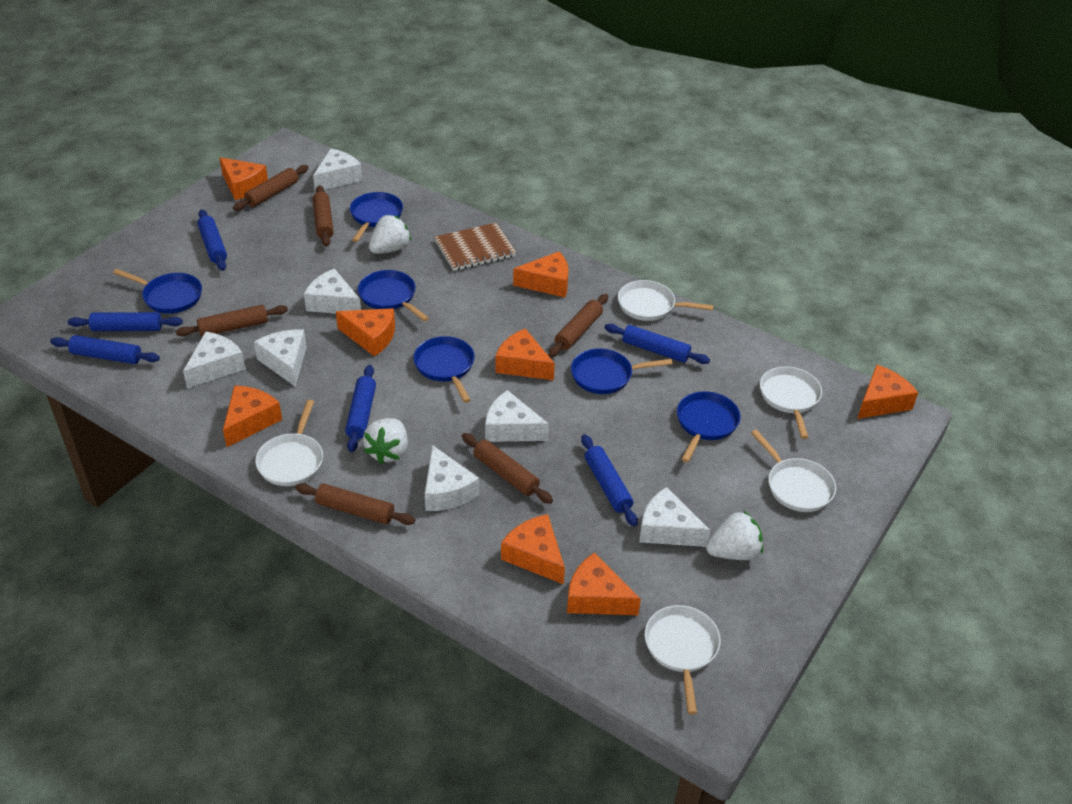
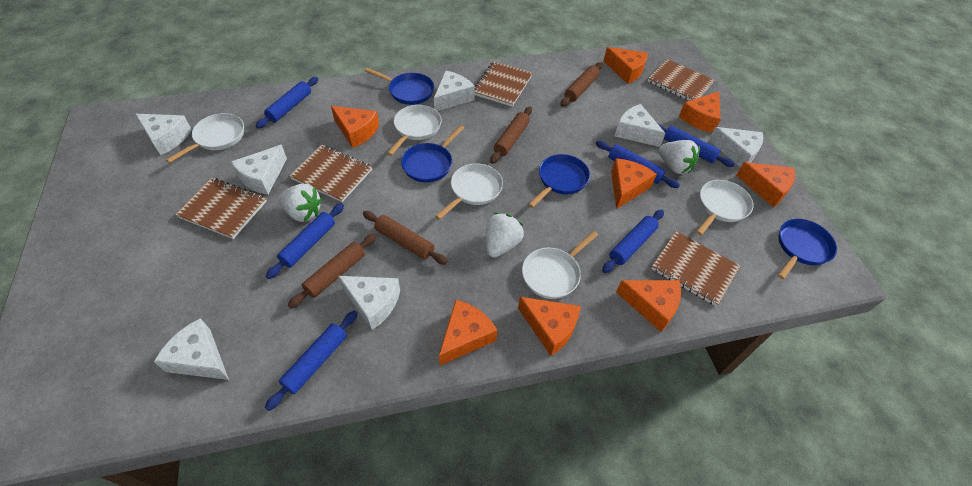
blue pan: [113,269,202,314] [350,192,403,242] [358,270,429,321] [413,336,475,403] [571,349,672,394] [677,391,741,462] = 6 -> [365,68,434,105] [401,125,464,183] [528,154,590,208] [778,219,837,279] = 4
brown notebook: [435,223,516,271] = 1 -> [175,178,267,239] [289,145,372,202] [475,61,532,107] [648,59,715,101] [651,231,740,306] = 5
brown rolling pin: [176,305,288,337] [233,165,309,211] [295,483,415,525] [313,185,334,247] [462,433,553,504] [548,294,608,357] = 6 -> [288,234,377,308] [363,211,448,265] [490,106,532,164] [560,62,603,107] = 4

